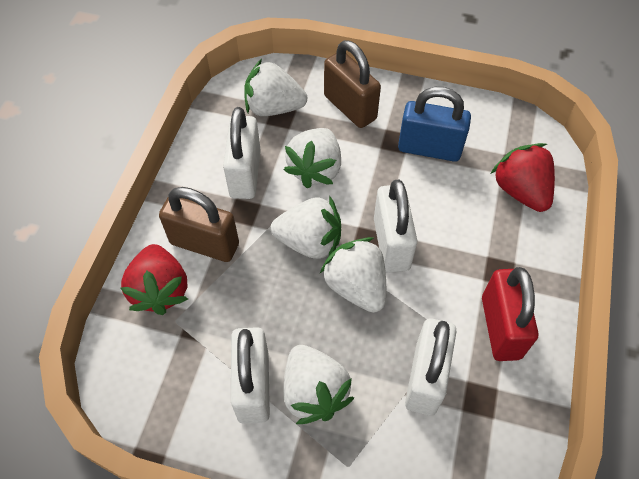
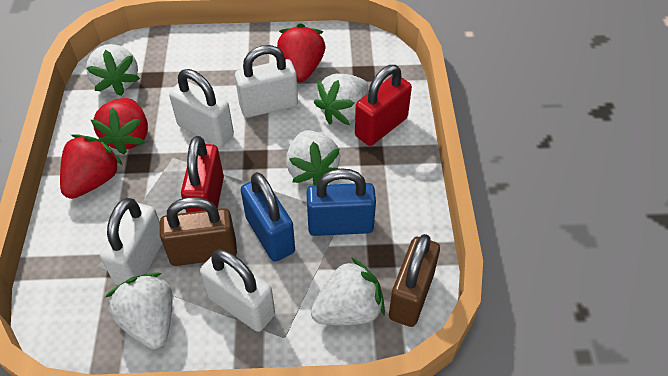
blue padlock: [398,87,471,162] = 1 -> [241,172,295,262] [307,168,376,236] = 2
red padlock: [482,267,538,361] = 1 -> [181,136,224,213] [355,65,412,146] = 2
red strawberry: [121,244,188,315] [491,143,555,212] = 2 -> [60,134,122,199] [91,98,148,155] [277,23,325,82] = 3

